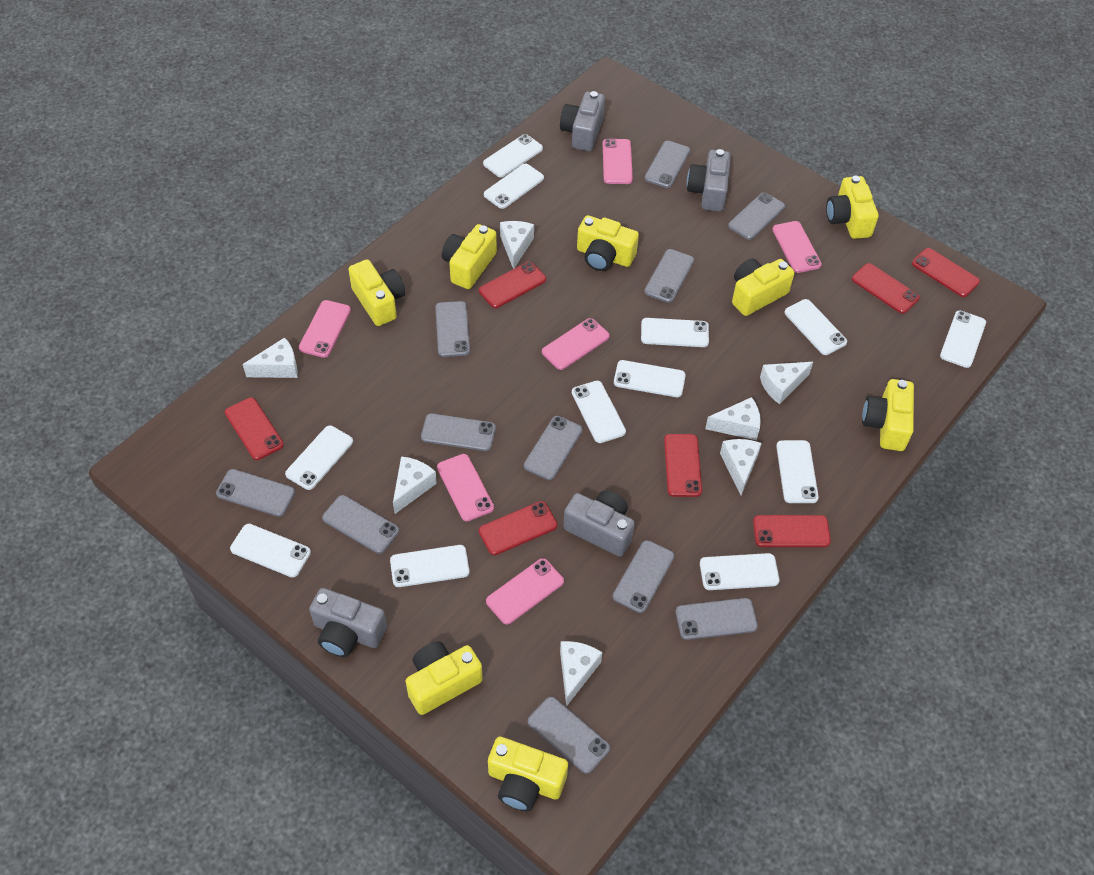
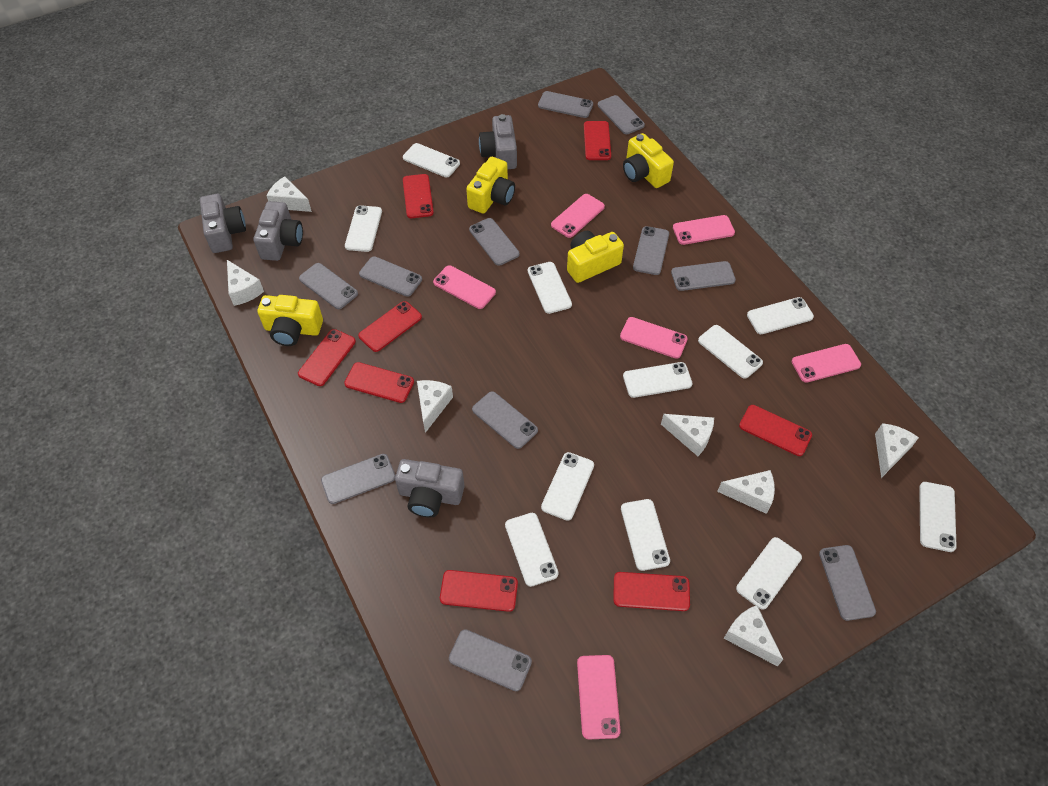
red phone: [225,397,284,460] [479,262,546,308] [479,501,558,555] [664,434,702,497] [753,515,831,547] [852,263,920,314] [912,248,980,297] = 7 -> [298,329,356,386] [344,362,414,403] [358,301,422,352] [403,174,434,218] [440,570,518,612] [584,121,611,160] [613,572,690,611] [739,405,812,456] = 8
white phone: [230,524,311,578] [285,425,353,490] [390,545,470,587] [483,134,543,177] [484,164,544,209] [572,381,626,443] [614,360,686,397] [641,318,709,347] [700,553,779,590] [776,440,819,503] [784,299,847,355] [940,310,986,368] = 12 -> [345,205,382,252] [403,143,460,177] [505,513,559,587] [528,262,572,314] [541,452,594,521] [621,499,670,571] [623,362,693,398] [698,325,763,379] [736,537,802,610] [747,297,814,334] [919,482,957,552] = 11
yellow camera: [348,260,405,326] [406,641,483,715] [442,224,497,289] [488,736,568,811] [577,215,639,271] [732,259,795,316] [826,176,879,239] [862,379,914,451] = 8 -> [258,295,323,346] [466,157,515,214] [567,231,624,283] [623,133,674,188] = 4

